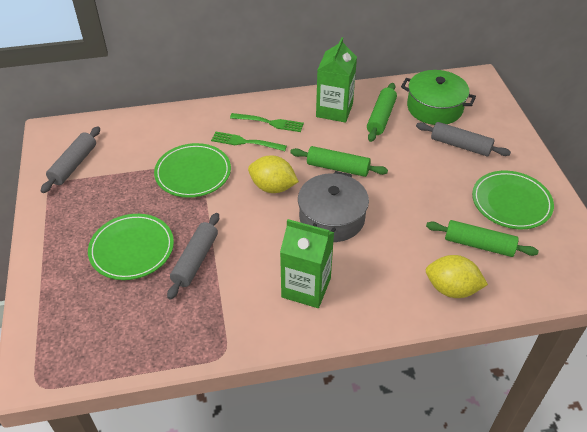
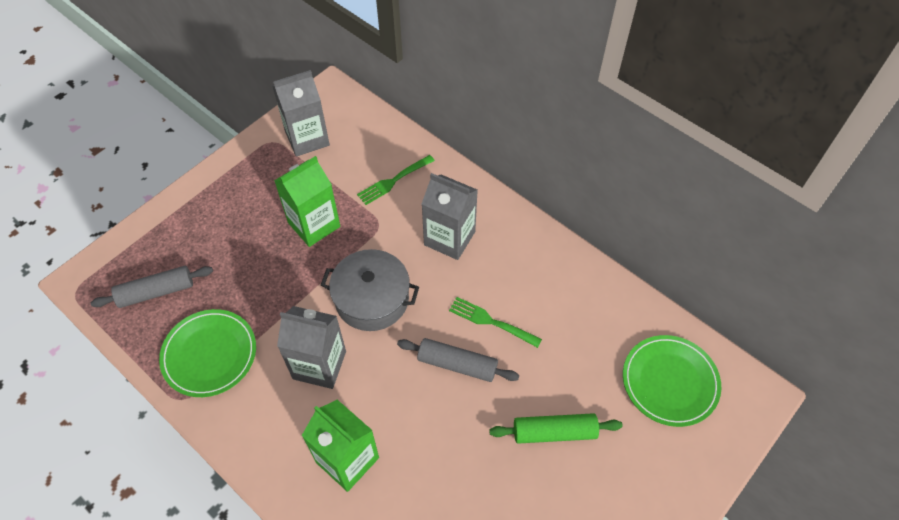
green plate: [88,214,174,280] [154,143,231,198] [472,171,554,229] = 3 -> [159,309,256,397] [623,335,721,427] = 2
green pot: [401,70,476,125] = 1 -> none = 0
green rolling pin: [290,146,388,177] [367,83,397,142] [426,220,539,257] = 3 -> [489,413,623,444] = 1
grey carton: none = 0 -> [272,70,330,157] [277,306,346,389] [422,173,478,260] = 3
grey rolling pin: [41,126,100,193] [167,213,219,300] [416,122,511,156] = 3 -> [91,266,213,308] [397,338,519,382] = 2
yellow lemon: [248,156,299,193] [426,255,488,298] = 2 -> none = 0

